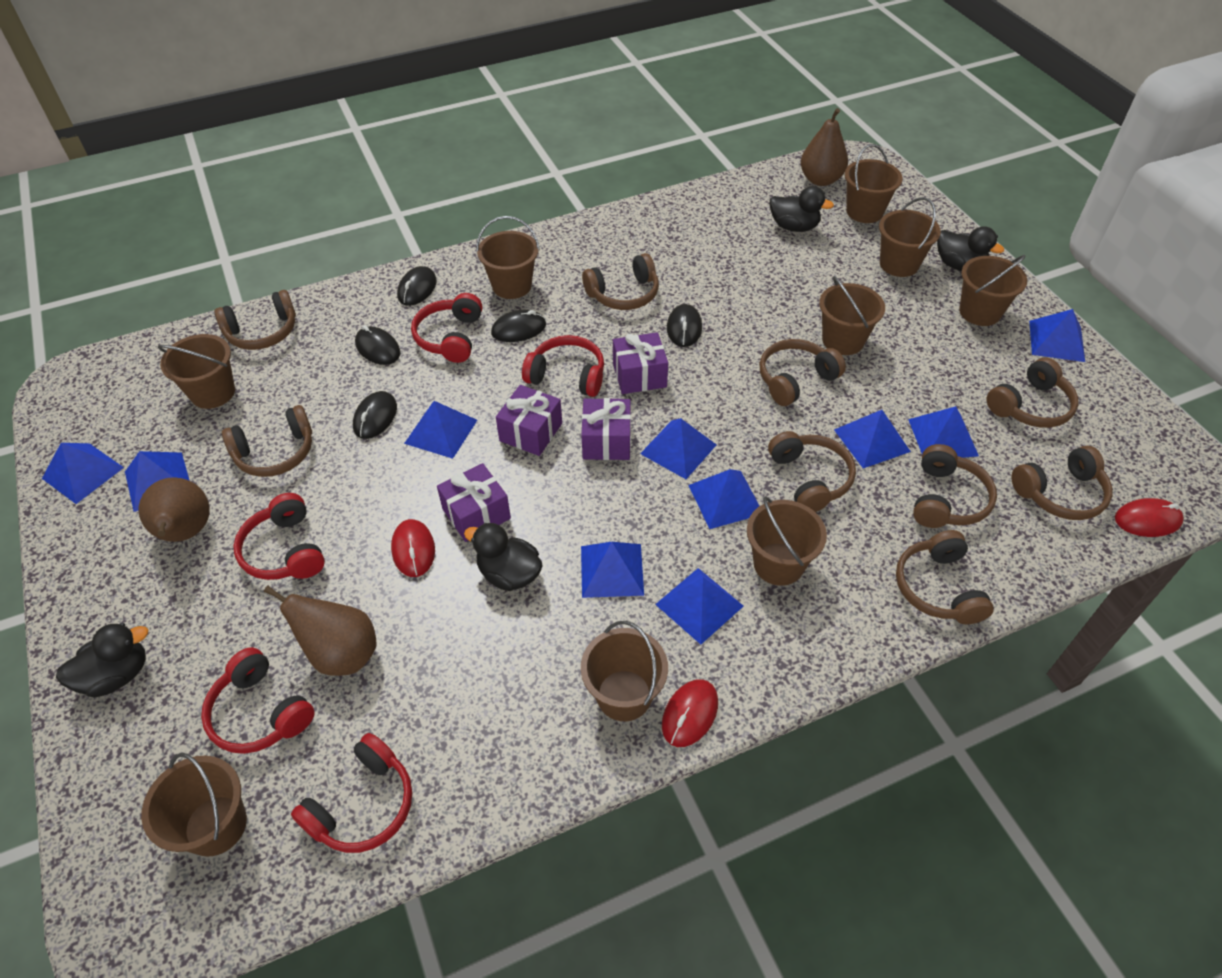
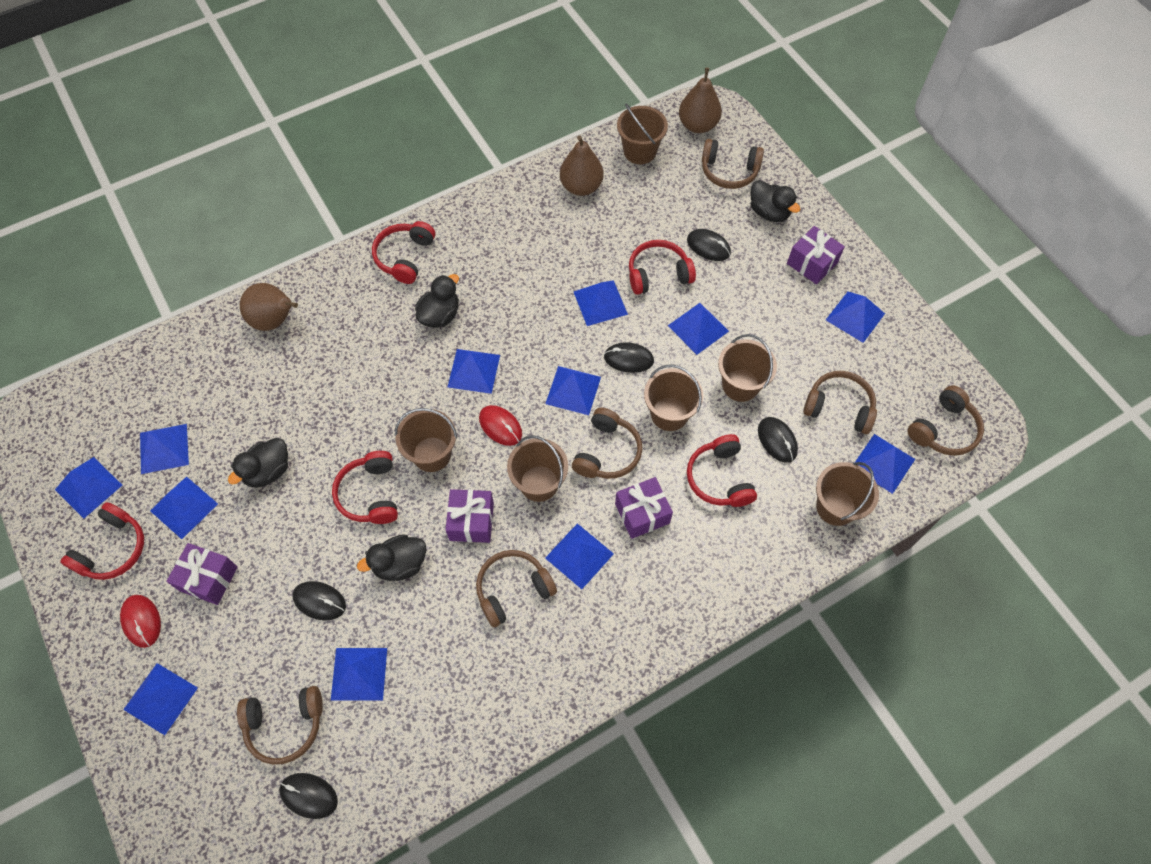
blue pyramid: [42,443,124,504] [125,451,190,512] [404,401,477,459] [581,542,644,598] [640,418,717,479] [655,568,744,644] [688,469,759,529] [834,410,911,468] [908,406,979,458] [1029,309,1085,362] = 10 -> [55,457,122,519] [123,663,198,735] [140,424,189,474] [150,476,218,539] [331,648,387,701] [448,349,500,394] [545,366,601,415] [545,523,614,589] [574,280,628,326] [668,303,729,355] [826,292,885,343] [855,434,915,494] = 12
brown bucket: [141,753,247,856] [158,334,235,409] [476,216,540,299] [581,621,668,721] [747,496,827,586] [819,276,885,355] [845,144,903,223] [879,197,941,277] [959,255,1027,326] = 9 -> [395,408,457,472] [507,435,568,502] [617,104,668,164] [644,364,703,431] [718,334,777,402] [816,462,879,526] = 6
brown headphones: [214,290,296,350] [222,405,312,477] [582,253,659,310] [759,339,846,406] [768,431,856,512] [896,530,994,624] [913,444,997,528] [987,358,1078,428] [1011,446,1113,520] = 9 -> [237,686,323,765] [476,550,557,628] [572,408,642,479] [702,139,764,189] [803,371,877,434] [907,385,984,456] = 6
red mouse: [391,519,435,577] [662,679,718,747] [1115,498,1184,537] = 3 -> [120,595,161,648] [479,405,522,446] = 2

